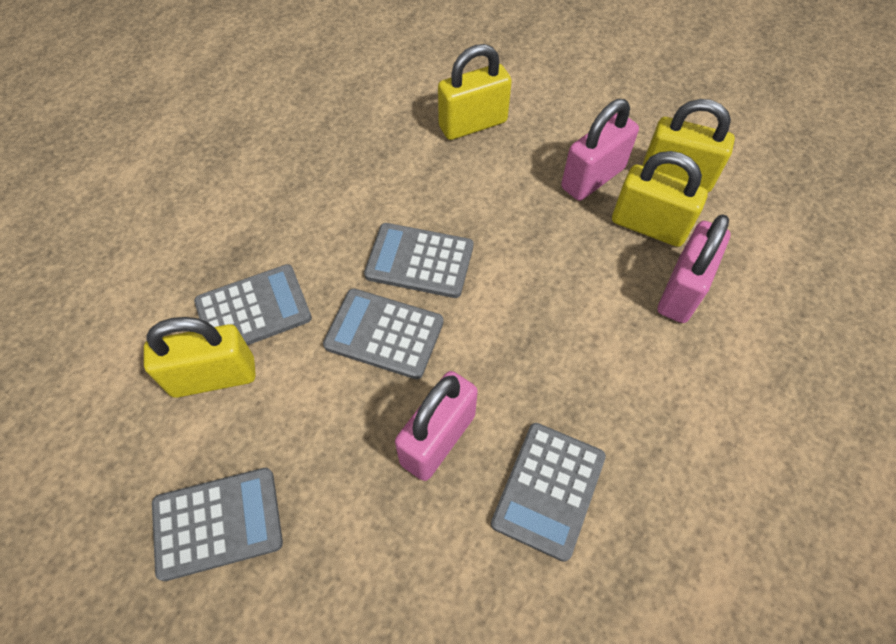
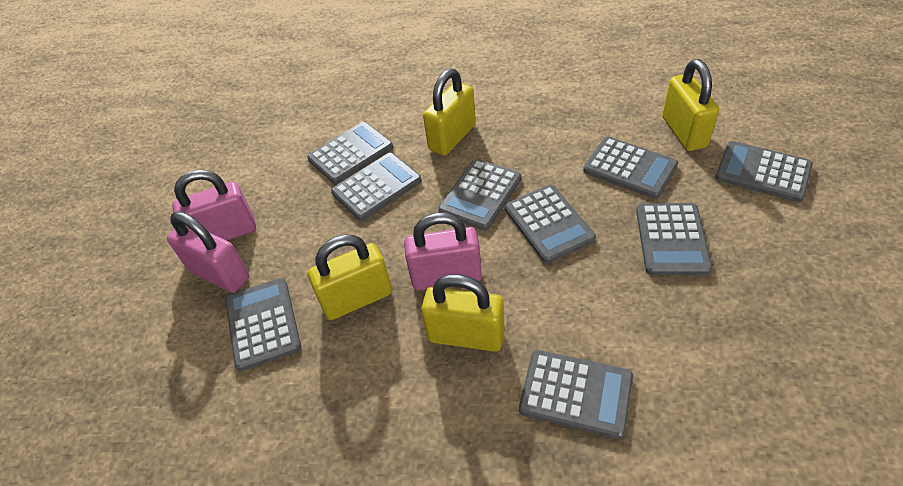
grey calculator: [152,468,283,581] [194,264,312,345] [323,288,443,379] [364,223,473,298] [491,423,606,562] = 5 -> [225,278,301,371] [307,122,393,184] [331,153,422,221] [438,159,521,231] [505,185,596,263] [519,350,633,439] [583,137,678,199] [636,203,712,275] [715,141,813,202] = 9

